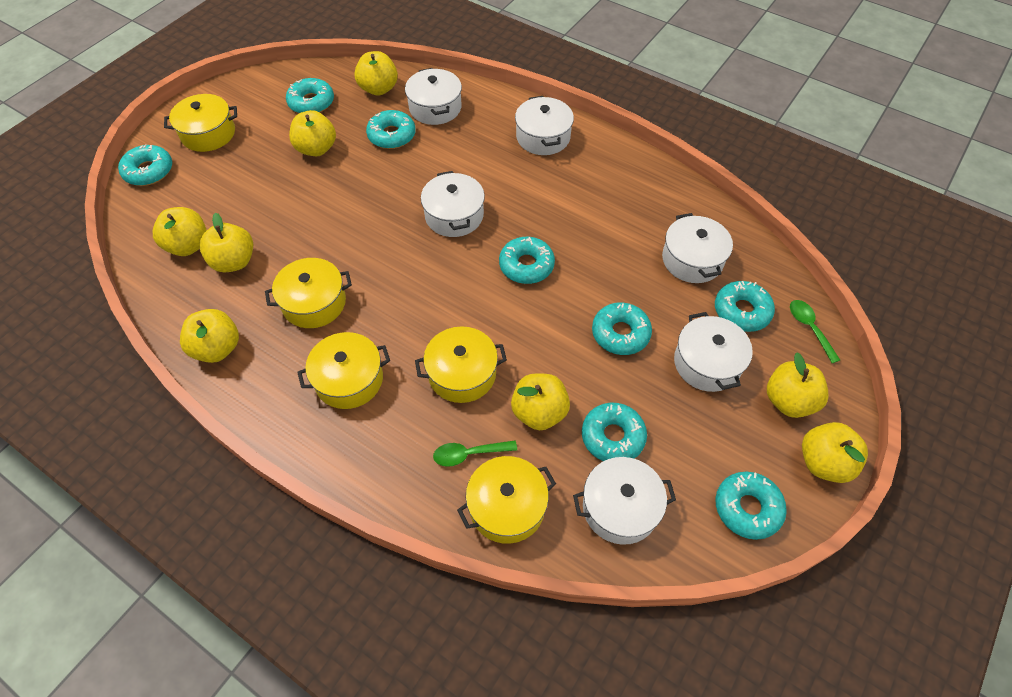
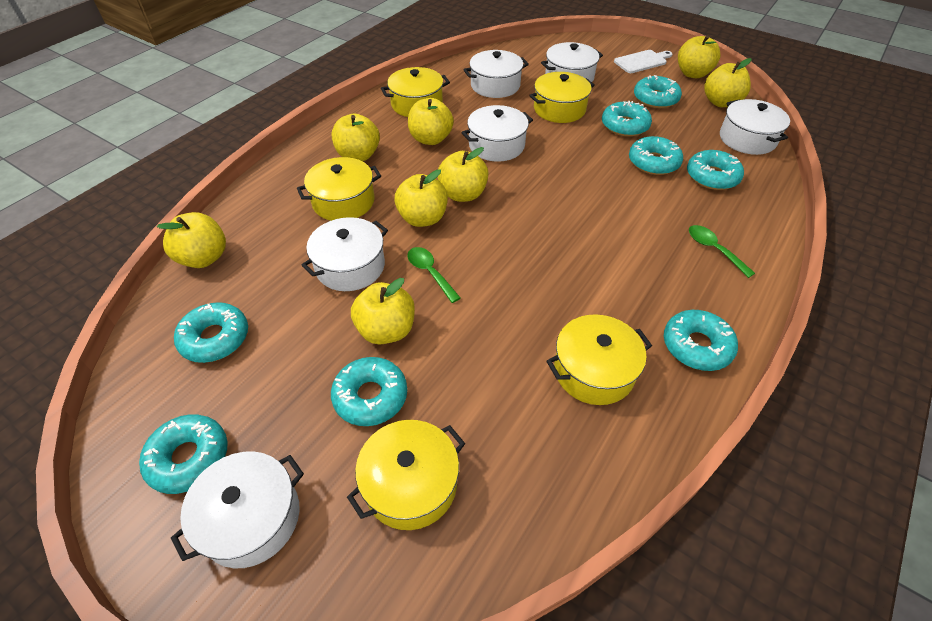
white cutting board: none = 0 -> [614,50,672,73] = 1

